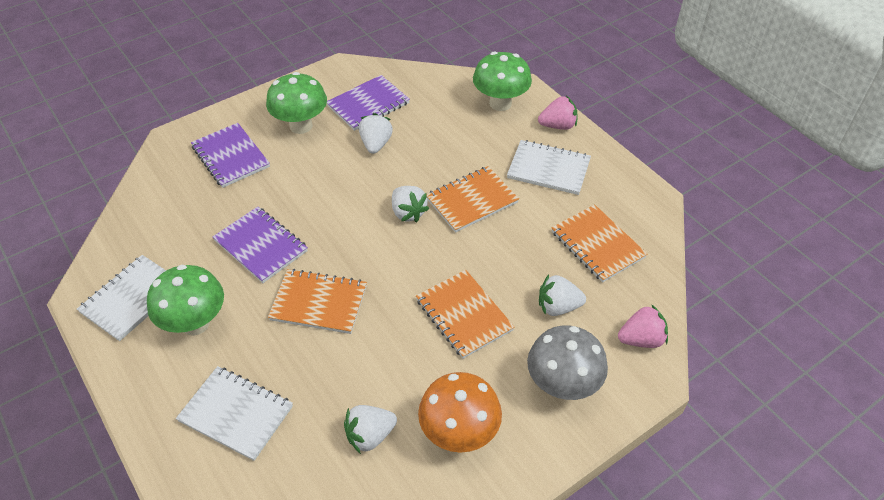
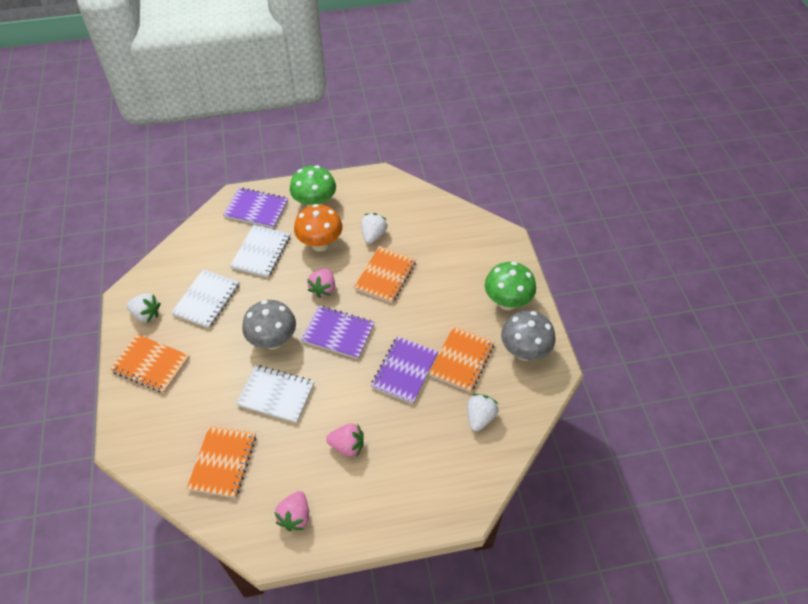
green mushroom: [147,265,224,336] [266,72,327,134] [473,51,532,111] = 3 -> [290,165,336,207] [485,261,536,310] = 2
grey mushroom: [527,326,608,400] = 1 -> [242,300,296,350] [501,311,555,361] = 2
pink strawberry: [538,96,578,130] [618,304,668,348] = 2 -> [274,491,309,531] [307,269,335,298] [326,423,364,457] = 3
white strawberry: [344,405,397,454] [359,113,393,154] [392,186,429,222] [539,275,586,316] = 4 -> [127,293,161,323] [361,213,387,244] [467,394,498,431] = 3

